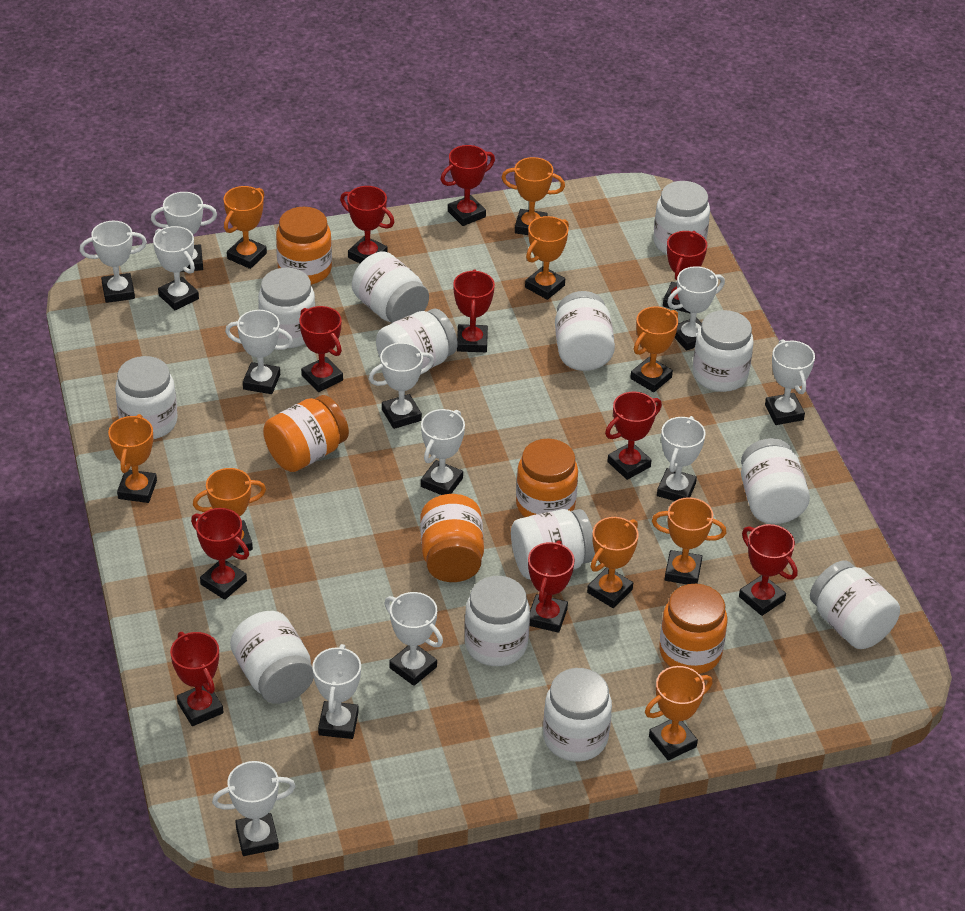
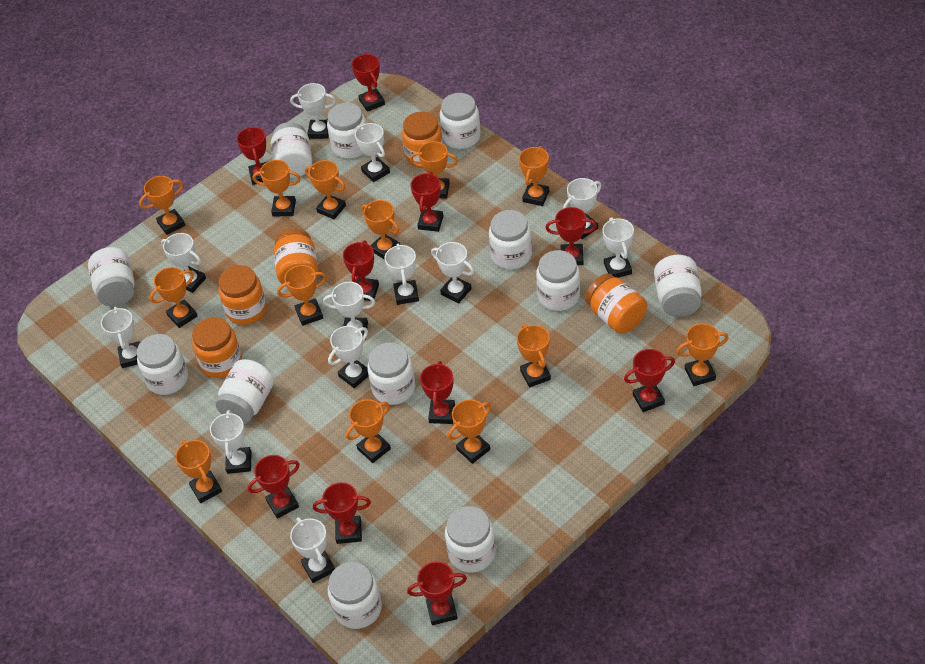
orange trophy: [108,414,157,503] [193,468,266,553] [223,186,267,269] [502,157,565,235] [525,216,569,300] [587,517,639,608] [630,306,678,392] [645,666,713,760] [652,497,726,584] = 9 -> [139,176,185,235] [150,267,197,328] [175,440,222,503] [253,160,301,216] [277,265,327,326] [305,160,346,219] [346,399,391,463] [361,200,400,260] [410,141,458,199] [448,399,491,464] [517,324,551,388] [519,146,549,206] [676,323,728,386] = 13
white jar: [115,356,178,439] [230,611,314,704] [258,268,315,348] [352,252,429,323] [376,309,458,369] [465,576,530,666] [511,509,595,579] [543,668,612,761] [555,291,615,371] [653,181,710,255] [693,310,754,392] [741,438,810,524] [810,560,900,649] = 13 -> [88,247,135,306] [137,334,188,395] [215,359,274,423] [271,122,312,178] [327,103,366,159] [328,562,382,629] [367,342,415,405] [440,93,481,149] [445,506,496,573] [489,210,532,269] [536,250,580,311] [654,255,702,317] = 12

